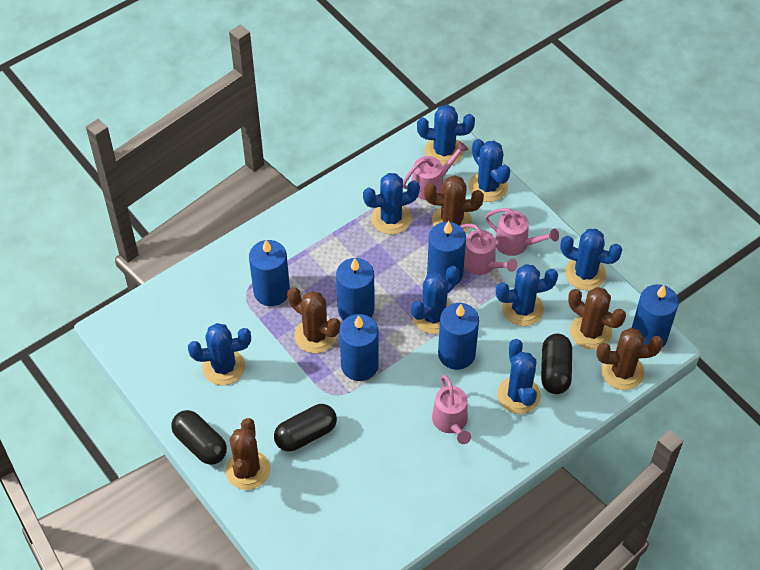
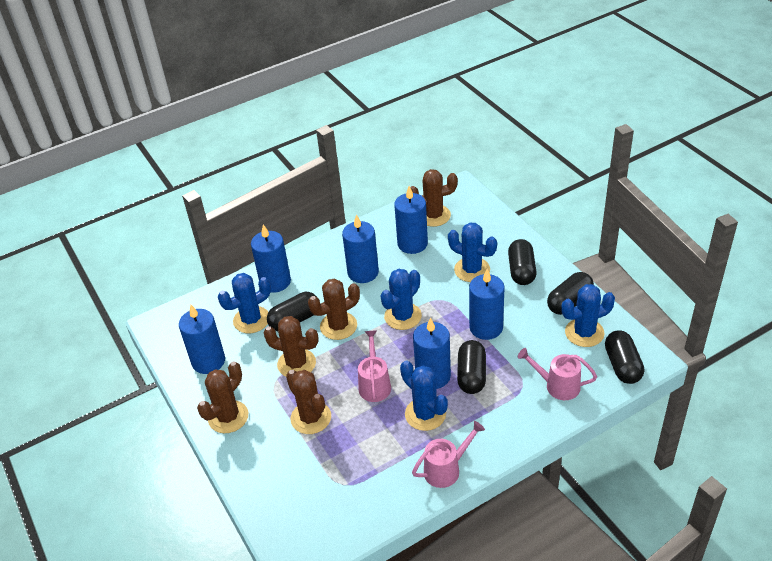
black capsule: [171,410,227,465] [274,404,337,452] [541,334,572,394] = 3 -> [267,292,317,331] [457,340,486,394] [508,239,537,285] [547,272,594,315] [605,330,644,384] = 5
blue cactus: [188,323,251,385] [363,173,420,234] [411,266,459,334] [417,105,475,166] [469,139,510,202] [496,264,558,326] [497,339,541,414] [560,229,622,290] = 8 -> [218,273,271,333] [380,269,422,330] [400,360,448,431] [448,223,497,282] [561,284,615,347] = 5
pink watering can: [403,141,468,200] [432,375,471,444] [460,224,518,275] [485,208,559,256] = 4 -> [358,330,391,402] [412,421,485,488] [518,348,597,400] = 3

